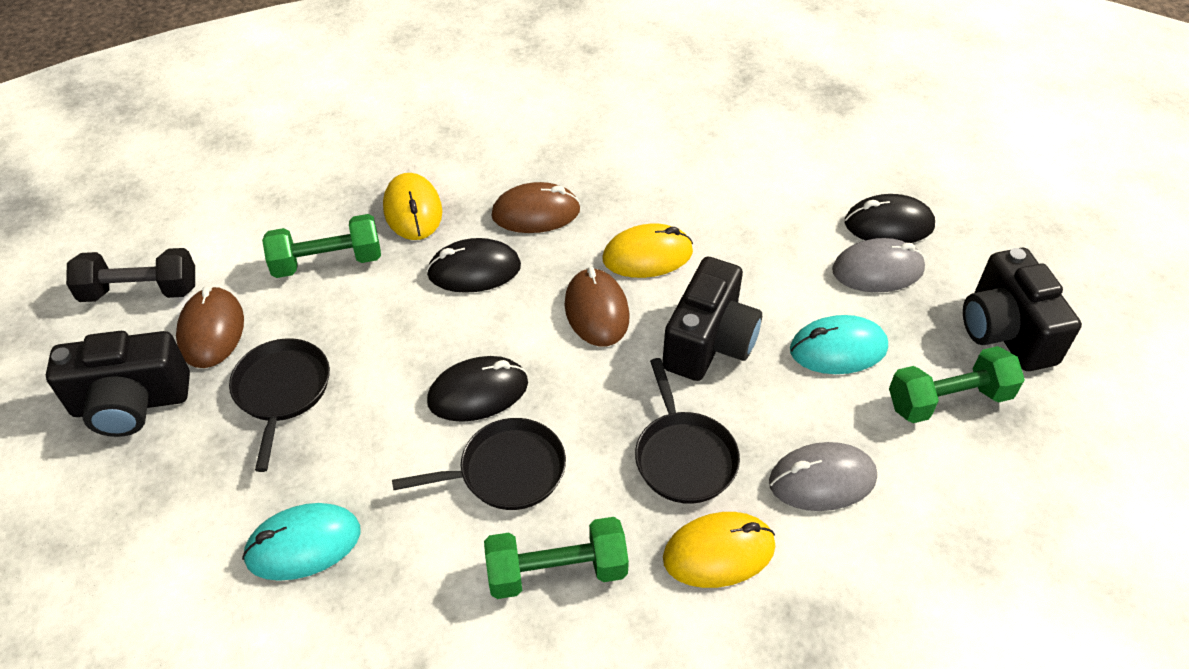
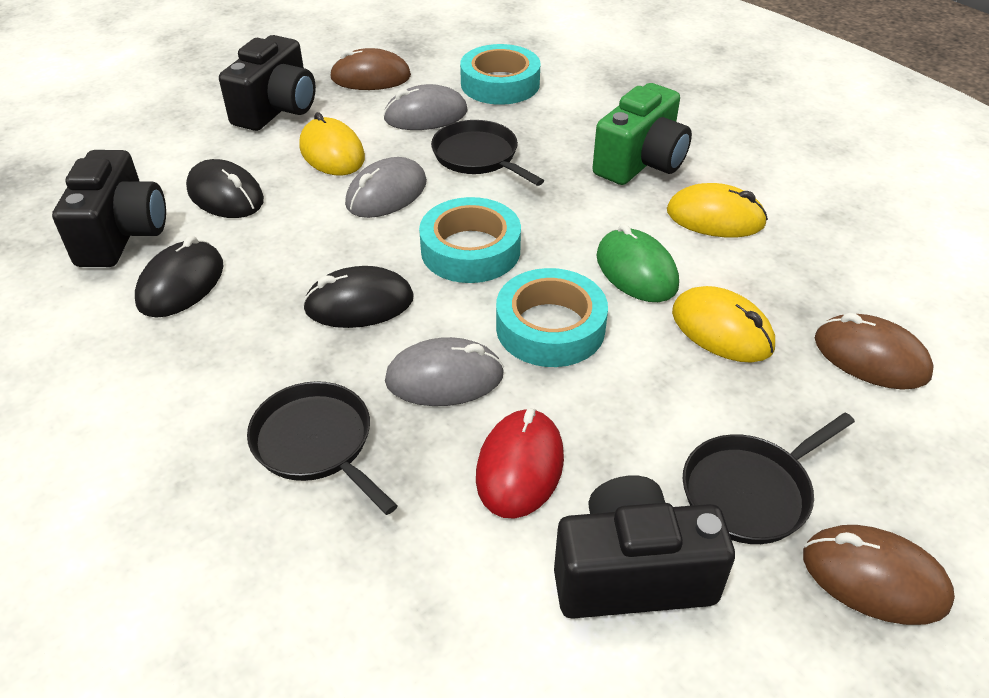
black dumbbell: [66,248,195,302] = 1 -> none = 0
green camera: none = 0 -> [593,83,692,185] = 1
green dumbbell: [262,214,381,278] [484,517,629,599] [889,346,1025,423] = 3 -> none = 0
green mouse: none = 0 -> [596,224,679,302] = 1
grey mouse: [769,442,877,511] [832,238,925,293] = 2 -> [345,157,427,218] [383,84,468,130] [385,337,504,406] = 3
red mouse: none = 0 -> [476,408,564,519] = 1
turquoise mouse: [242,503,360,581] [790,315,888,374] = 2 -> none = 0
turquoise tape: none = 0 -> [419,197,521,283] [460,44,540,105] [496,268,608,367] = 3

